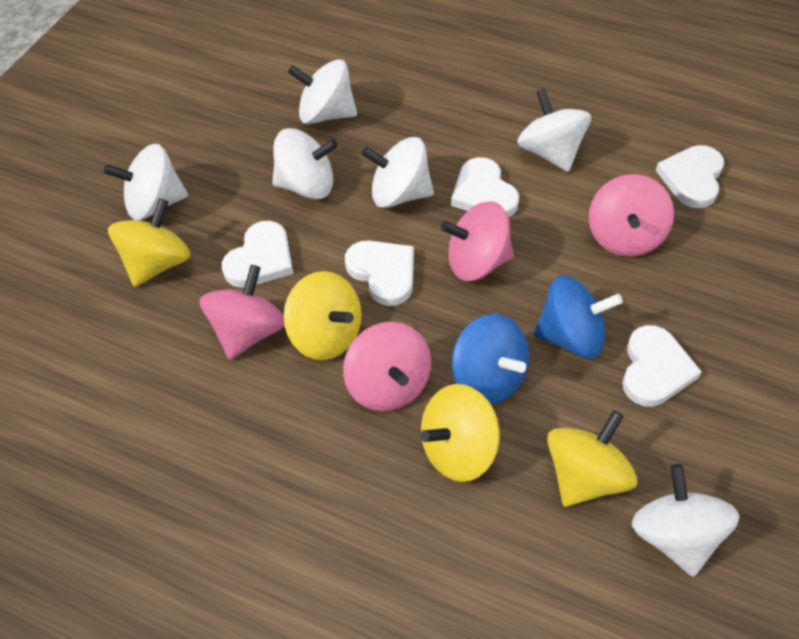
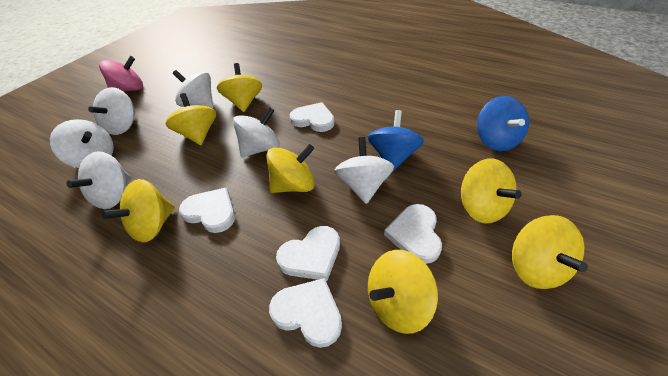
pink spinning top: [199,265,284,360] [343,322,431,411] [441,201,514,281] [589,174,674,257] = 4 -> [99,56,143,92] = 1
yellow spinning top: [108,198,190,287] [283,271,362,360] [420,384,500,482] [547,410,637,507] = 4 -> [102,179,175,243] [166,93,216,145] [217,63,262,112] [266,144,315,193] [368,250,438,334] [461,158,521,224] [512,215,588,289] = 7

